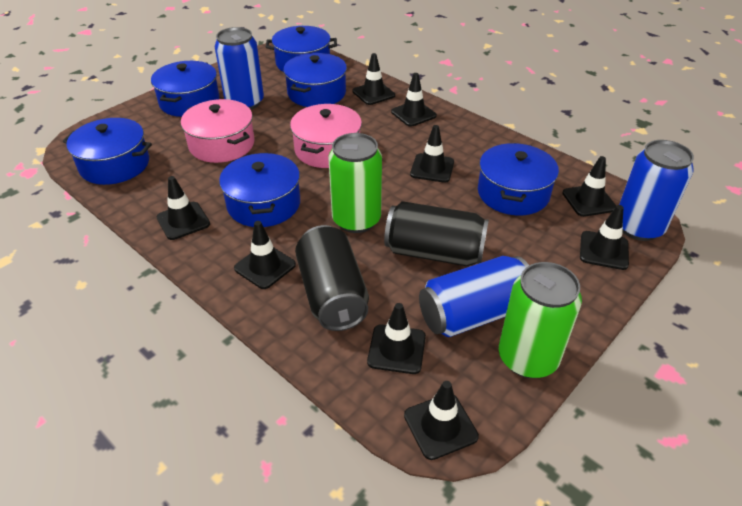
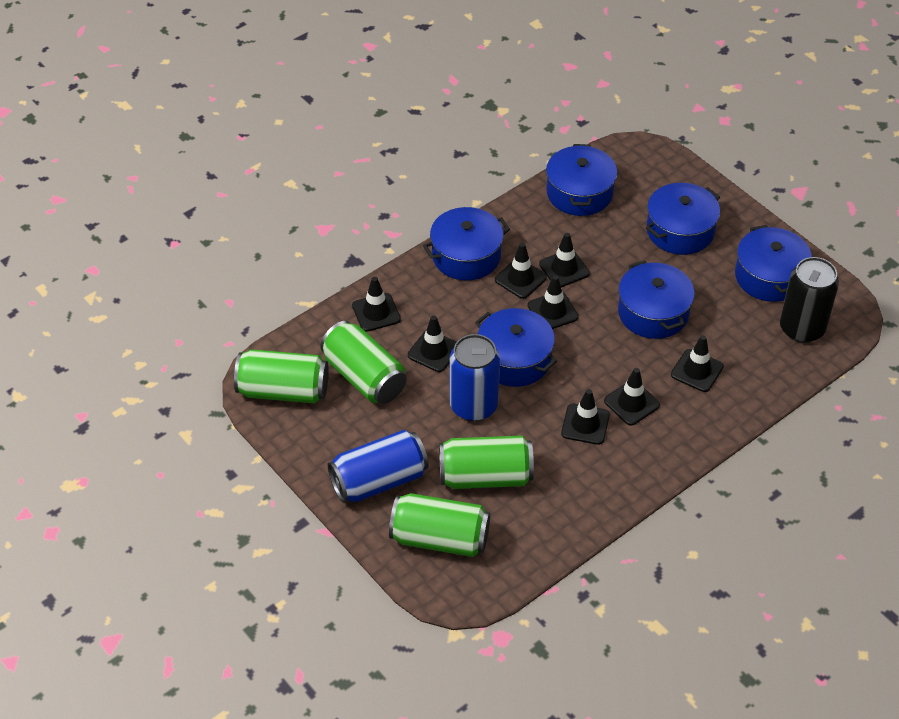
black can: [295,225,369,331] [384,201,489,266] = 2 -> [780,257,839,343] = 1
black traffic cone: [156,176,210,240] [234,221,296,289] [353,53,395,105] [367,303,426,374] [391,73,437,127] [404,381,479,460] [410,125,454,183] [562,156,616,217] [580,205,629,270] = 9 -> [352,277,401,332] [408,316,456,372] [495,243,547,299] [528,275,579,329] [539,233,590,287] [561,389,610,445] [604,368,660,426] [671,335,724,392] = 8
blue can: [215,27,264,110] [419,256,529,337] [619,140,694,241] = 3 -> [328,430,429,503] [450,334,500,421] = 2
green can: [328,133,382,233] [499,262,582,378] = 2 -> [234,349,329,404] [320,321,406,404] [389,493,490,557] [439,435,534,489] = 4
pink pot: [181,99,255,163] [290,104,362,168] = 2 -> none = 0

